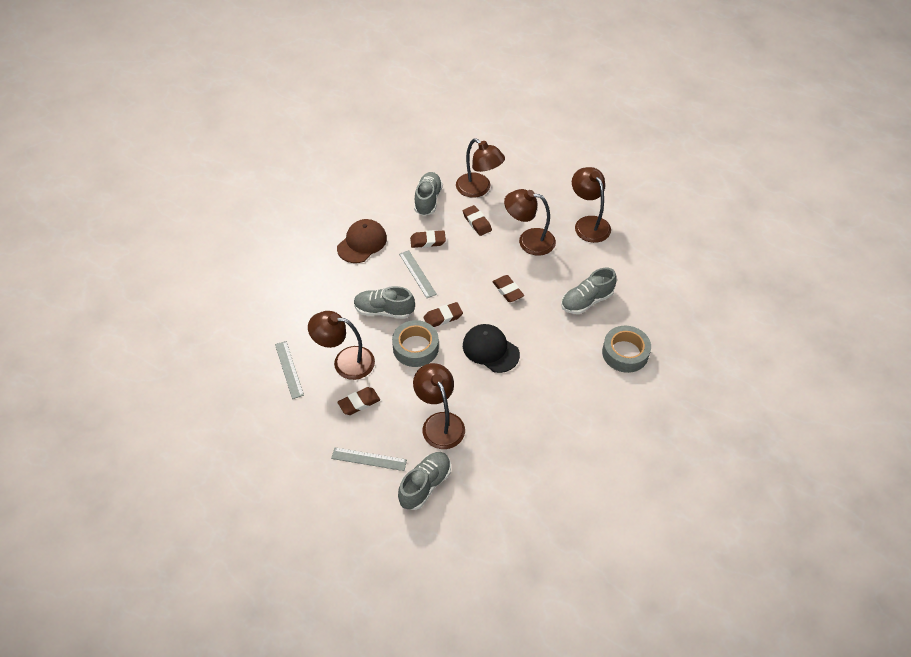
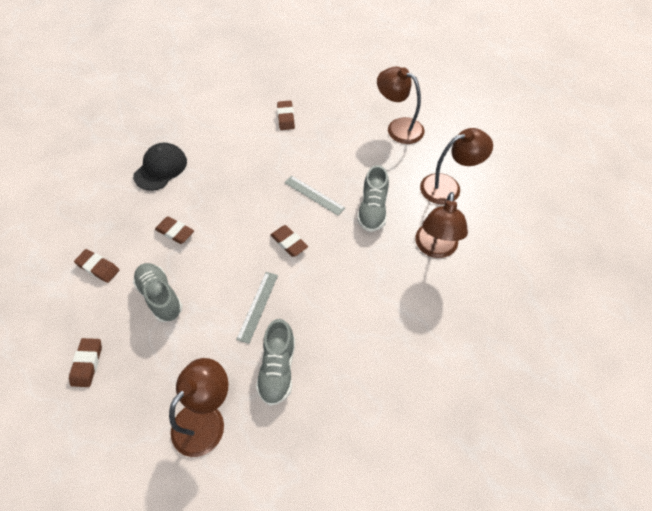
brown cap: [337,219,387,263] = 1 -> none = 0
brown lamp: [308,311,375,380] [413,363,465,449] [456,138,505,198] [504,189,556,256] [572,167,611,243] = 5 -> [169,358,228,457] [377,67,425,144] [415,192,468,258] [420,128,493,205] = 4
grey ruler: [275,341,304,399] [331,447,407,471] [399,250,437,298] = 3 -> [236,272,278,344] [284,176,345,215] = 2
grey shoe: [354,286,415,319] [398,452,451,510] [414,172,443,216] [561,268,617,314] = 4 -> [133,263,183,322] [256,319,295,406] [357,165,389,232] = 3
grey tape: [392,320,439,367] [602,326,651,373] = 2 -> none = 0

